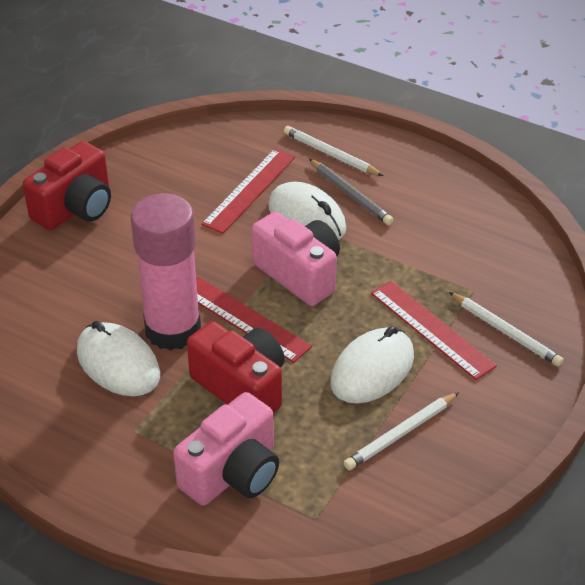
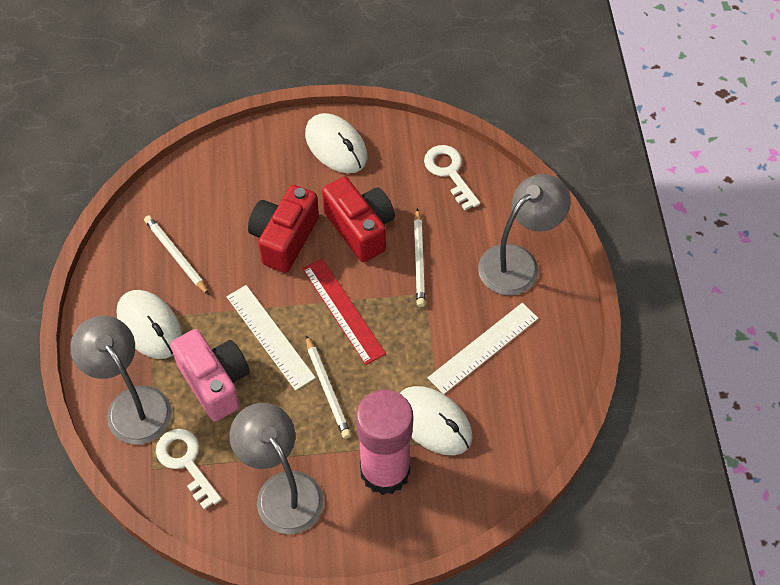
grey lamp: none = 0 -> [70,316,172,444] [230,403,324,534] [478,174,571,296] = 3
grey pencil: [309,159,394,225] = 1 -> none = 0
pink camera: [173,392,279,506] [251,212,340,306] = 2 -> [171,329,250,421] = 1
red ruler: [196,277,312,363] [201,149,295,234] [371,281,497,380] = 3 -> [303,259,386,365] = 1
white key: none = 0 -> [156,429,222,510] [424,145,480,210] = 2
white ruler: none = 0 -> [227,285,316,391] [428,303,539,394] = 2

